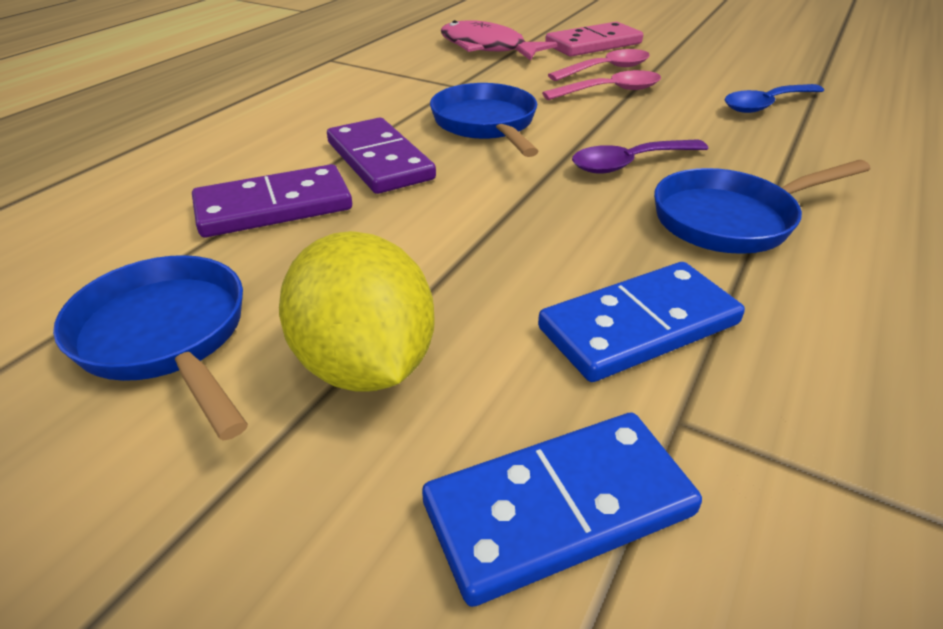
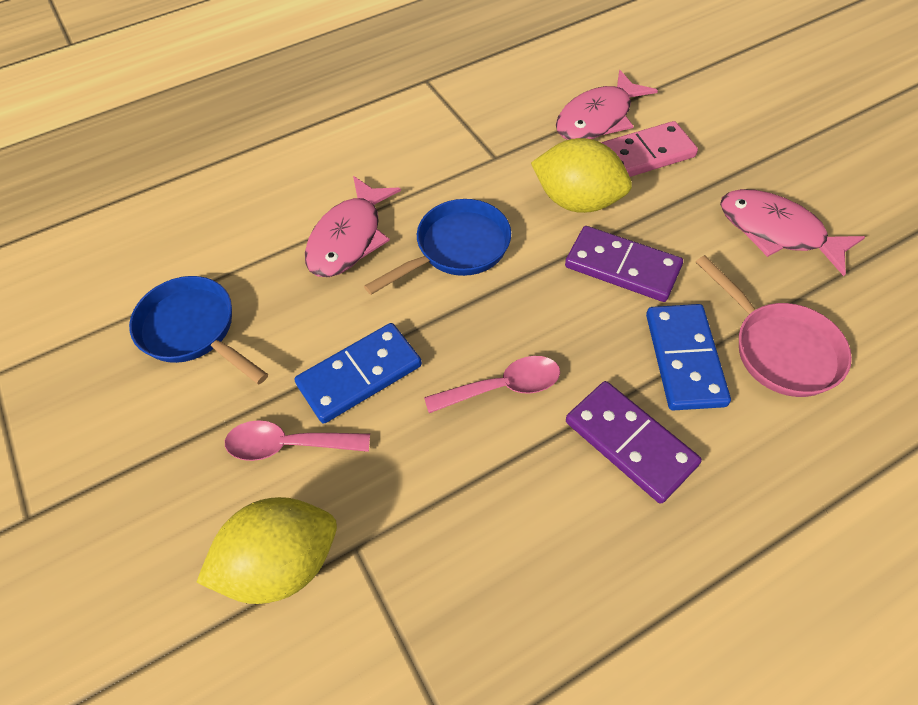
blue pan: [53,255,248,441] [430,83,539,157] [654,160,871,254] = 3 -> [129,276,268,384] [364,199,511,295] = 2
blue spoon: [724,84,824,113] = 1 -> none = 0
pink fish: [441,20,557,61] = 1 -> [305,176,401,277] [556,70,658,140] [720,189,865,276] = 3
pink pan: none = 0 -> [696,255,852,397] = 1
purple spoon: [572,139,709,174] = 1 -> none = 0
yellow lemon: [279,231,435,392] = 1 -> [197,497,337,604] [531,138,632,213] = 2

